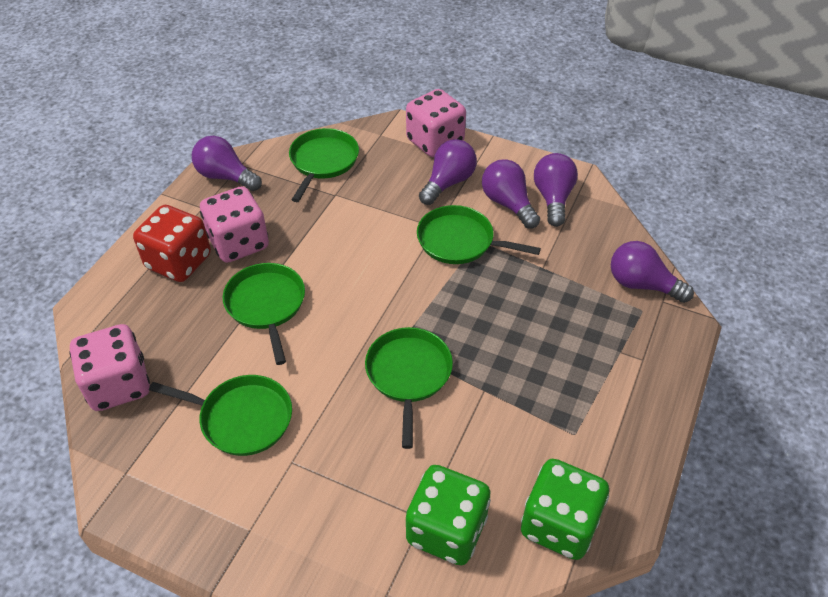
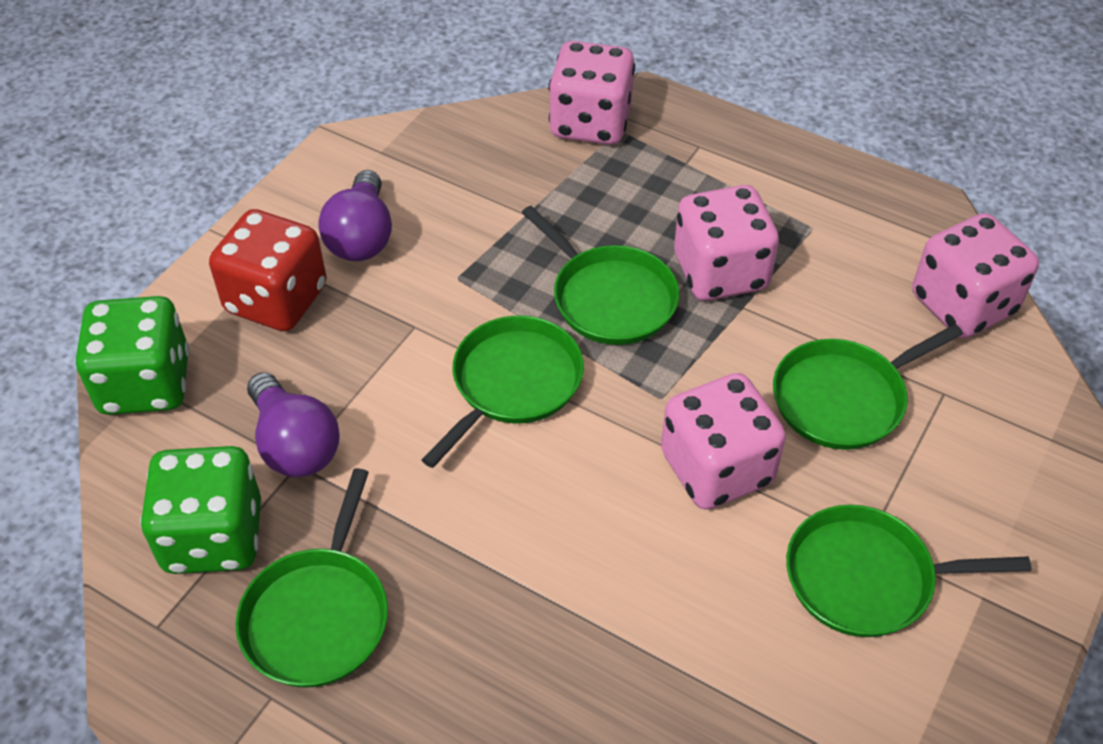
pink dice: [69,324,150,411] [200,186,269,263] [406,89,466,157] = 3 -> [549,41,635,145] [661,373,786,510] [674,185,779,301] [912,213,1039,338] = 4
purple light bulb: [192,136,262,191] [419,139,477,205] [482,159,540,229] [534,153,578,227] [611,241,694,303] = 5 -> [247,372,340,477] [318,170,392,261] = 2

